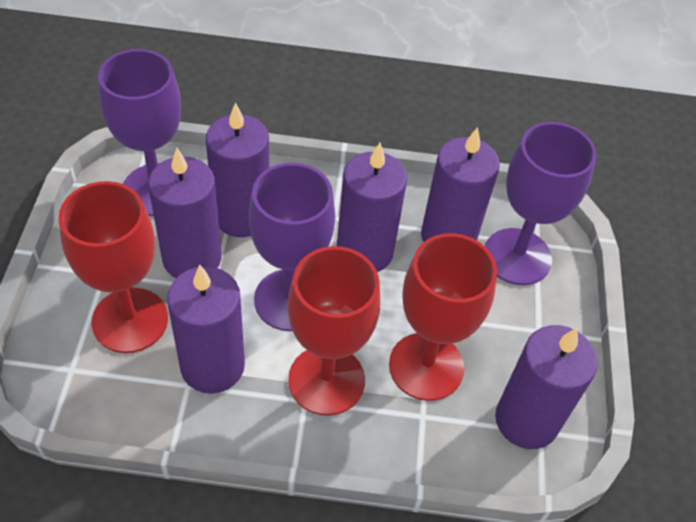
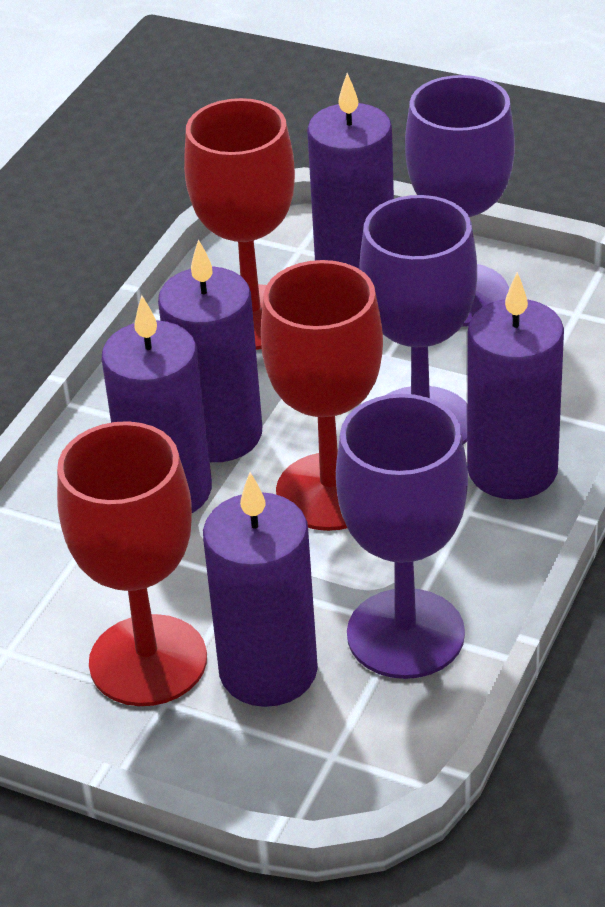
purple candle: [148,148,222,278] [167,265,245,394] [206,102,269,237] [337,143,407,272] [421,127,500,242] [495,325,598,449] = 6 -> [102,295,212,513] [158,239,262,462] [203,472,318,707] [307,73,394,269] [467,272,564,500] = 5

